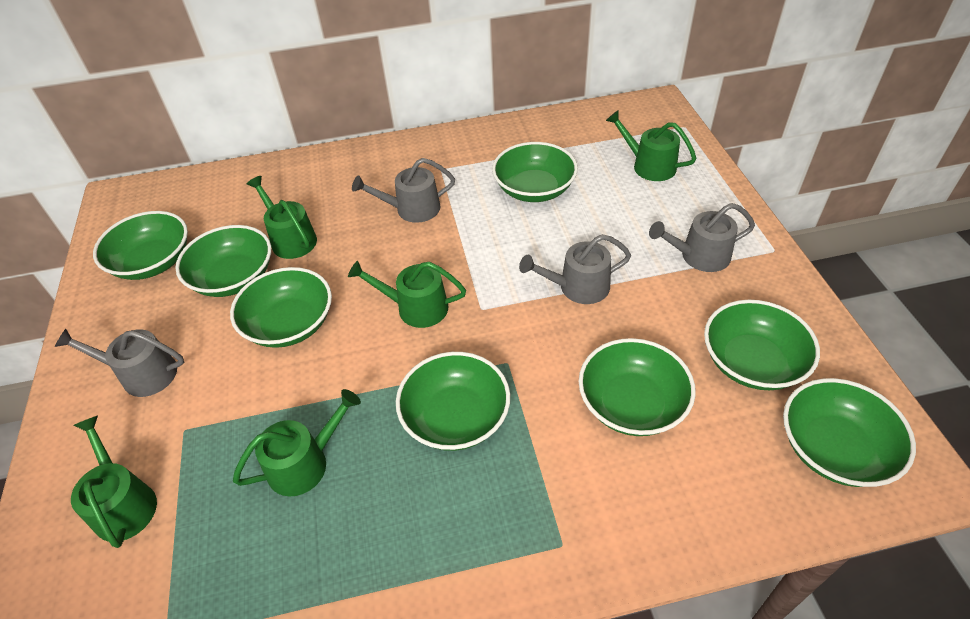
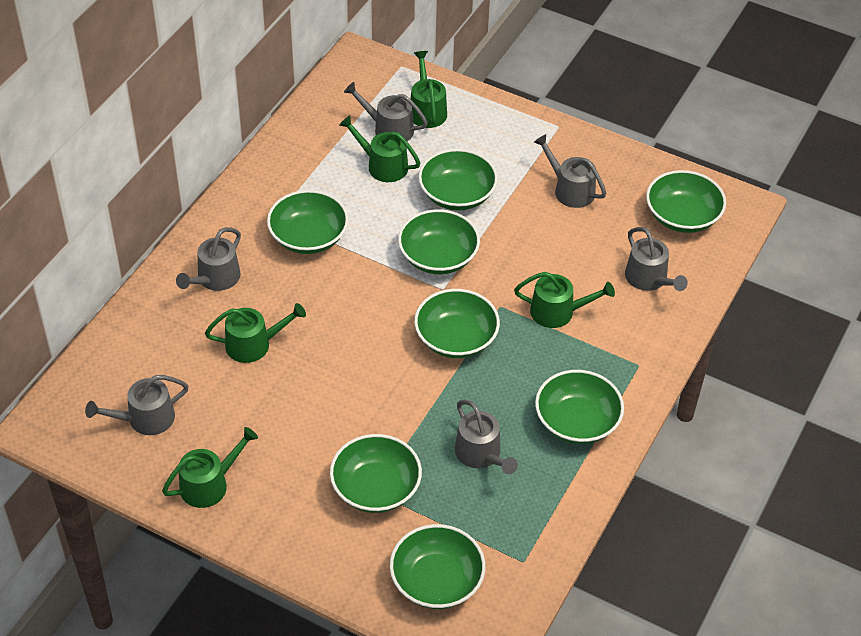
grey watering can: [55,329,184,397] [352,158,455,223] [519,234,631,304] [649,203,755,272] = 4 -> [85,375,189,435] [176,227,241,291] [344,82,428,141] [455,400,518,474] [534,134,606,208] [625,227,688,291] = 6

